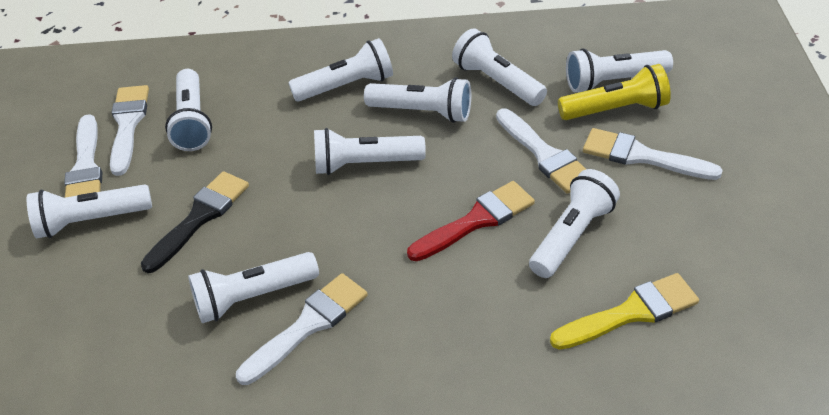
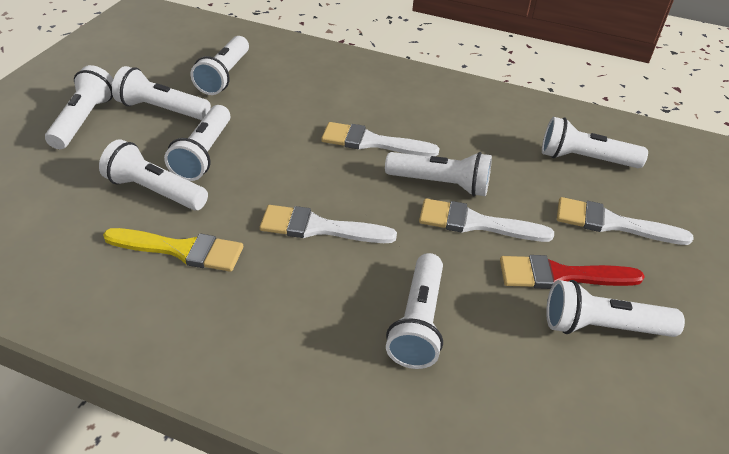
black brush: [141,171,249,273] = 1 -> none = 0
white brush: [64,114,102,198] [110,85,149,176] [236,273,368,385] [496,108,586,194] [583,128,723,180] = 5 -> [260,205,397,243] [321,122,440,157] [419,198,554,242] [557,197,694,245] = 4
yellow flashlight: [558,64,671,120] = 1 -> none = 0

